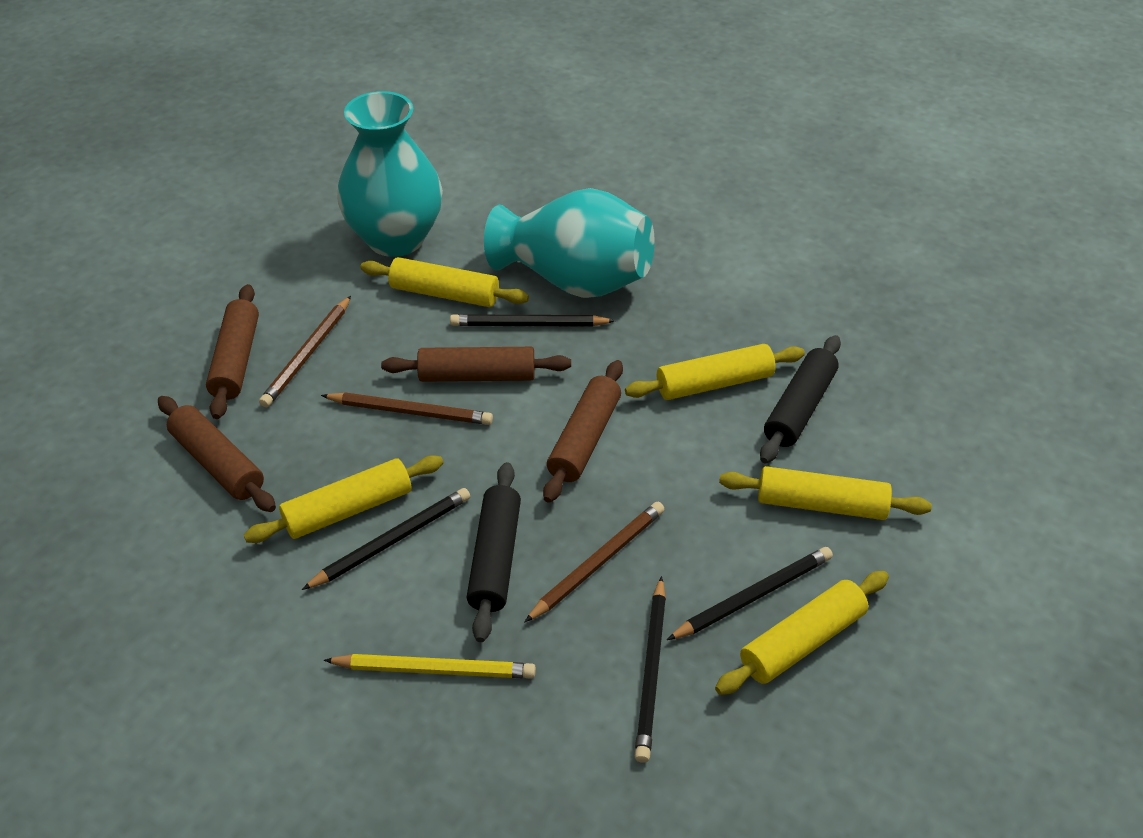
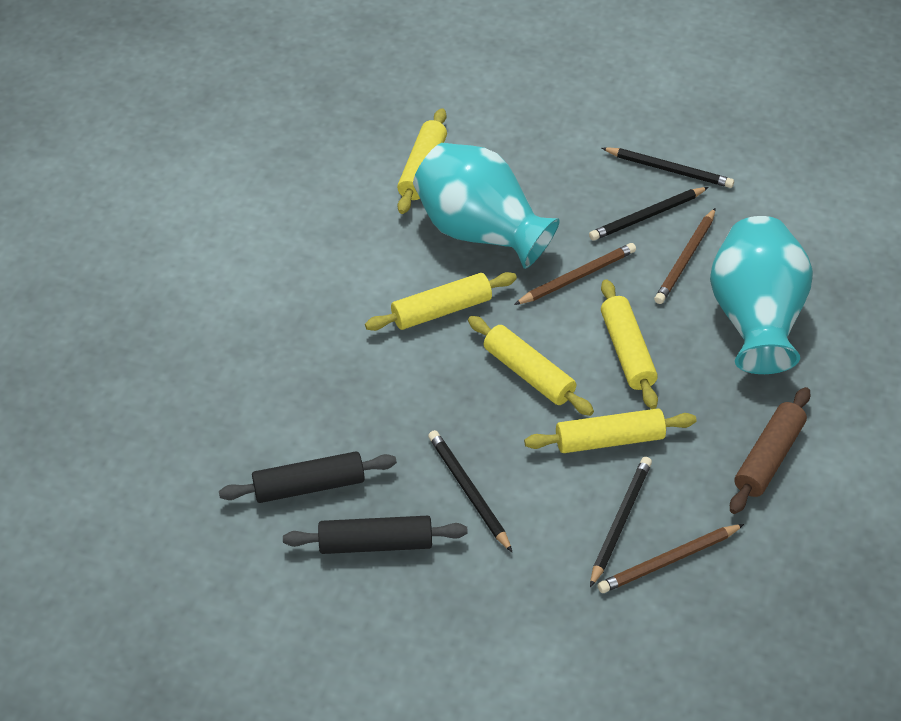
brown rolling pin: [158,396,276,512] [206,284,259,419] [381,347,571,382] [543,360,623,503] = 4 -> [730,387,810,514] = 1
yellow pencil: [324,654,536,679] = 1 -> none = 0

